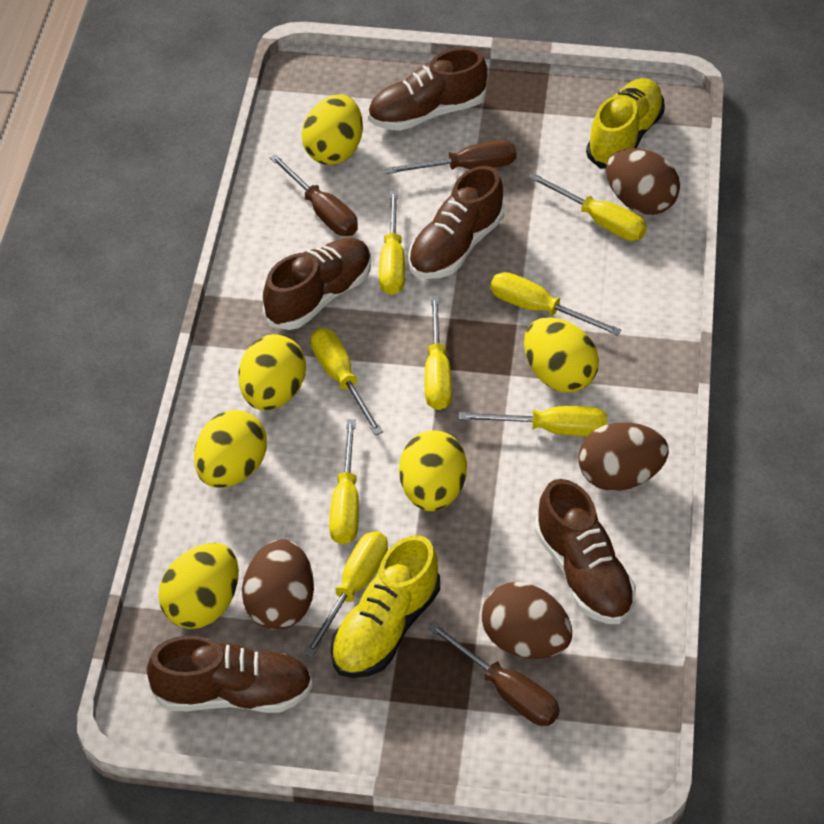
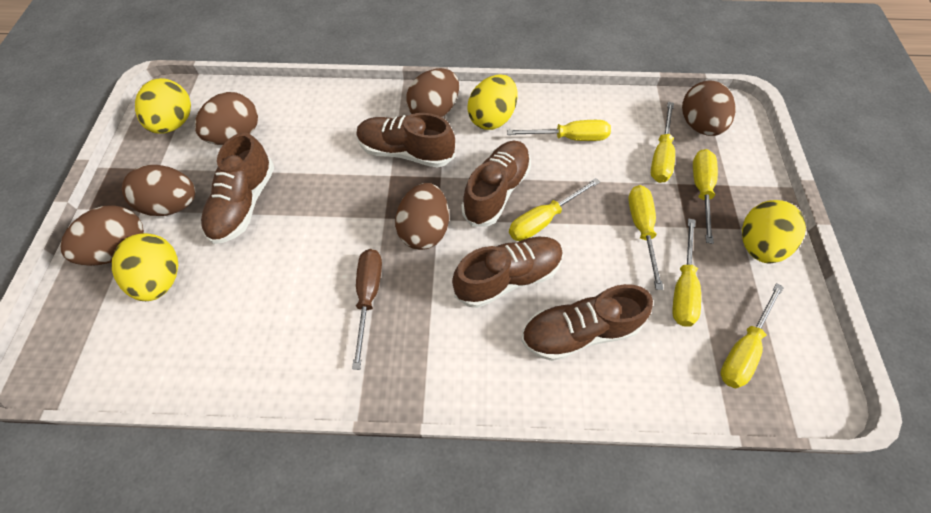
brown egg: [242,539,314,630] [481,582,572,659] [578,422,669,491] [606,148,680,215] = 4 -> [60,205,144,266] [122,165,195,216] [195,92,258,145] [395,183,449,250] [406,68,459,117] [682,80,736,136] = 6
brown screwdriver: [269,154,358,236] [385,140,516,174] [428,622,560,726] = 3 -> [352,249,382,370] = 1
yellow egg: [158,543,239,629] [194,410,267,488] [238,334,306,410] [302,94,363,165] [399,430,467,511] [524,317,599,393] = 6 -> [112,233,178,301] [135,78,191,134] [467,74,518,130] [742,200,806,263] = 4
yellow screwdriver: [304,532,388,657] [311,328,383,435] [329,419,359,545] [379,191,405,295] [425,296,452,410] [459,406,607,437] [491,272,621,336] [529,173,647,241] = 8 -> [507,120,611,141] [509,178,600,241] [628,185,663,290] [651,102,675,183] [673,219,701,327] [693,149,718,244] [720,283,784,389] = 7
yellow shoe: [331,535,440,678] [586,78,665,169] = 2 -> none = 0

